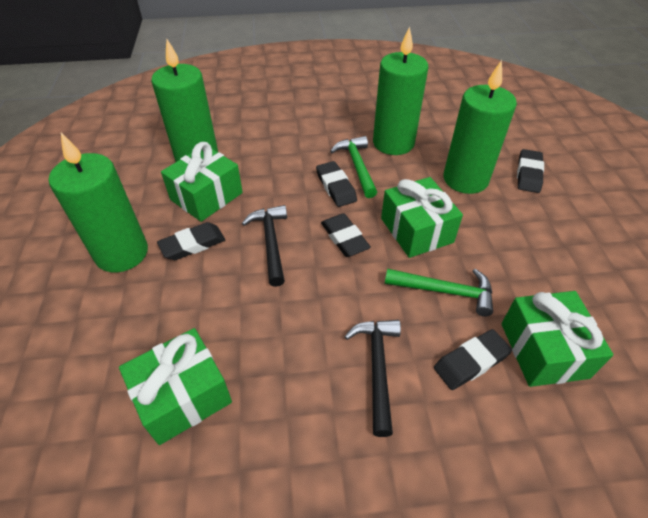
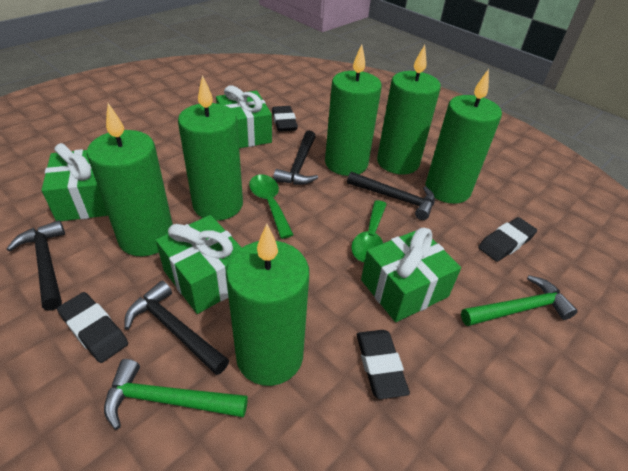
black eraser: [157,222,225,260] [316,161,357,207] [321,213,371,257] [434,329,512,390] [517,149,544,193] = 5 -> [57,292,128,363] [272,106,298,132] [357,330,410,399] [478,217,537,262] = 4
black hammer: [242,205,287,287] [344,320,401,437] = 2 -> [7,220,65,311] [124,281,229,375] [273,130,318,185] [347,172,435,220] = 4
green candle: [49,133,148,273] [151,39,218,162] [373,26,428,155] [444,60,517,194] = 4 -> [87,103,173,256] [178,75,243,221] [226,224,309,386] [325,45,382,176] [377,45,441,175] [425,69,502,204] = 6
green spoon: none = 0 -> [249,174,294,239] [351,200,387,262] = 2

